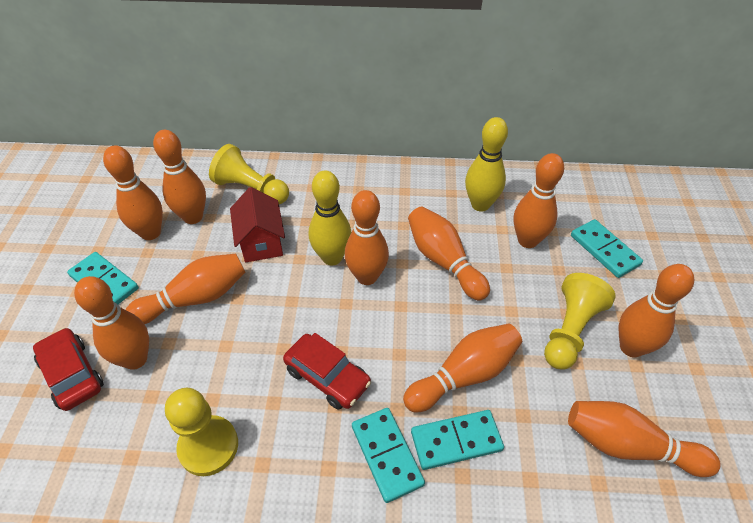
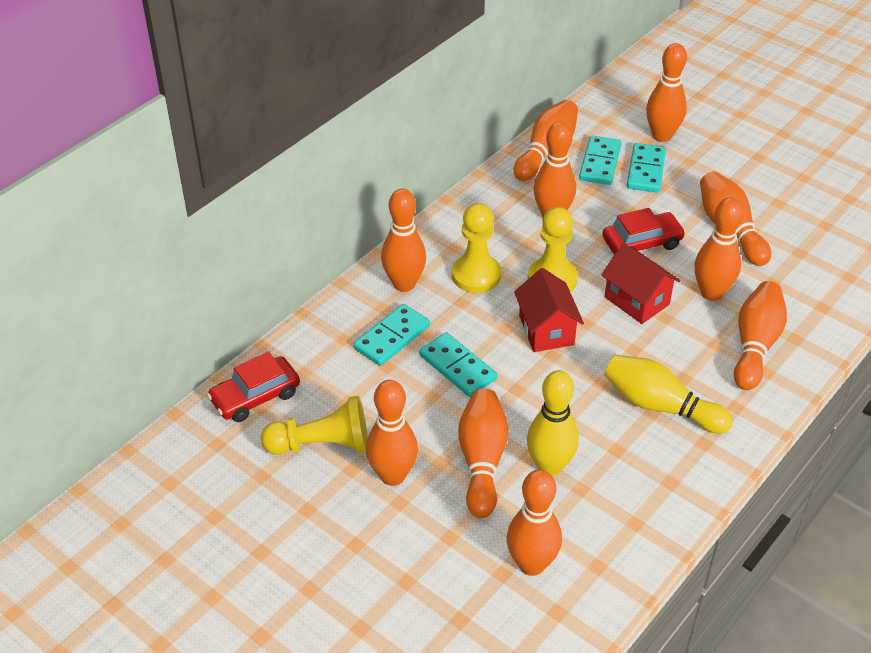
red house: [230,187,285,262] = 1 -> [514,268,584,352] [601,243,680,324] = 2

